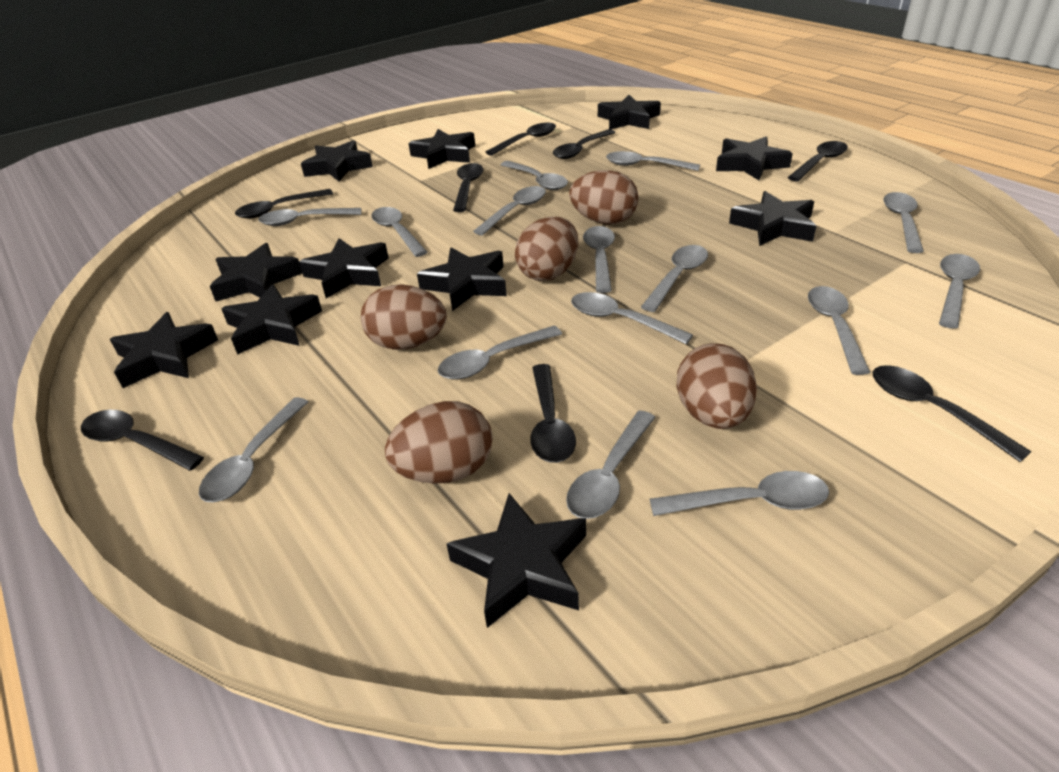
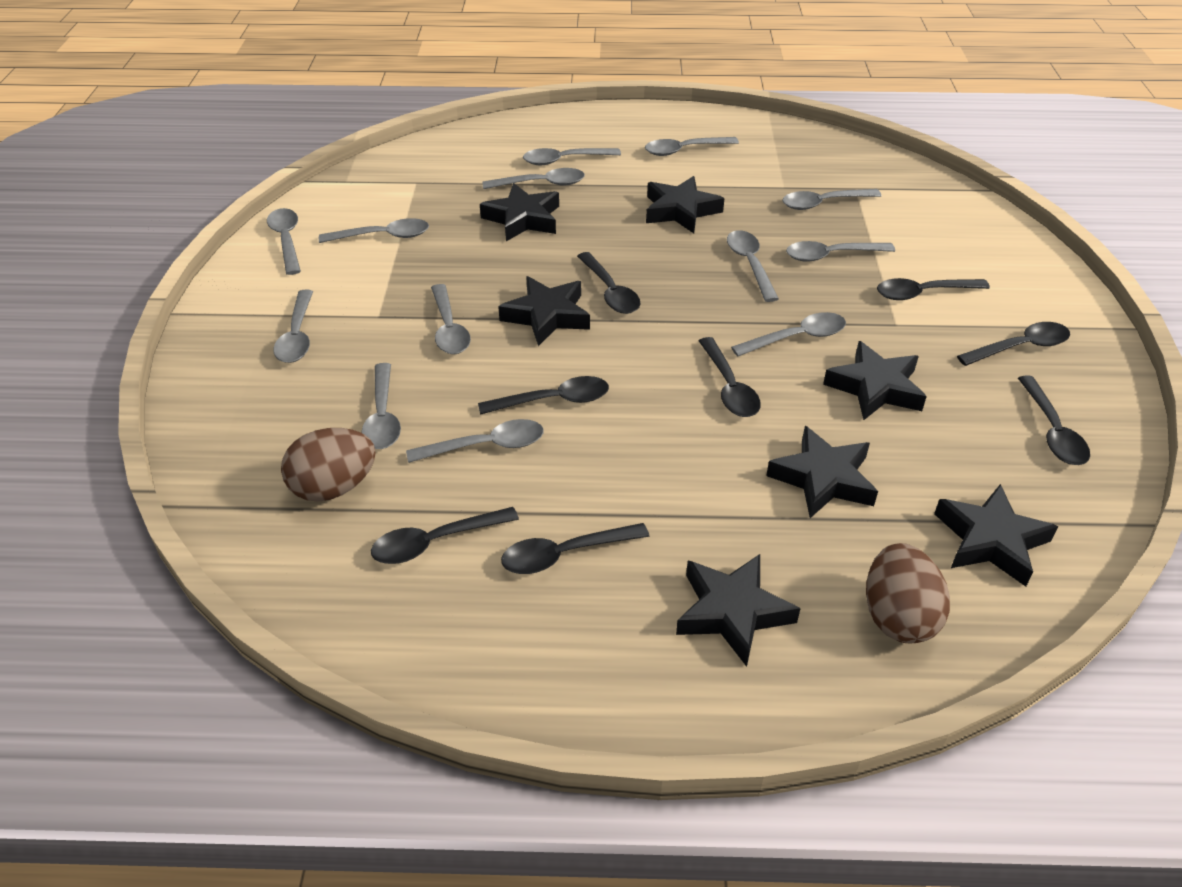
black star: [110,312,218,388] [210,243,303,301] [221,284,322,355] [299,238,389,298] [301,140,373,181] [409,129,475,169] [417,248,507,311] [446,493,586,628] [598,95,661,129] [716,136,793,180] [729,191,816,246] = 11 -> [480,183,559,241] [498,276,590,346] [646,176,725,233] [676,554,801,667] [766,426,878,518] [823,341,927,420] [934,484,1058,587] = 7
brown egg: [361,284,447,350] [385,401,492,484] [515,217,578,281] [569,170,639,224] [676,343,757,429] = 5 -> [281,428,376,502] [866,543,950,643] = 2
grey spoon: [199,397,308,502] [258,208,361,226] [371,207,427,257] [438,326,562,380] [473,186,546,235] [501,161,568,190] [566,411,656,519] [571,292,693,344] [583,226,615,293] [606,151,700,171] [641,245,708,312] [650,471,829,516] [808,286,871,375] [883,192,924,253] [939,254,980,329] = 15 -> [267,208,301,275] [273,290,313,363] [319,218,429,243] [362,363,401,449] [406,419,544,463] [431,284,471,354] [482,168,585,189] [523,148,621,165] [645,137,739,156] [727,230,779,302] [731,312,846,357] [782,189,882,210] [786,241,895,262] = 13

